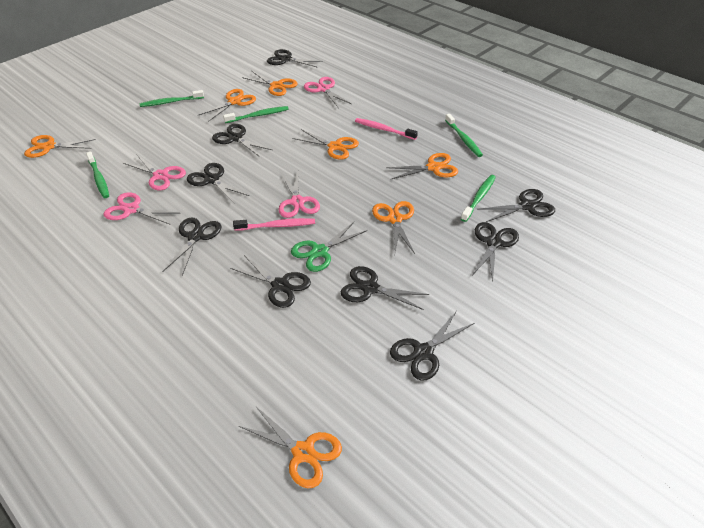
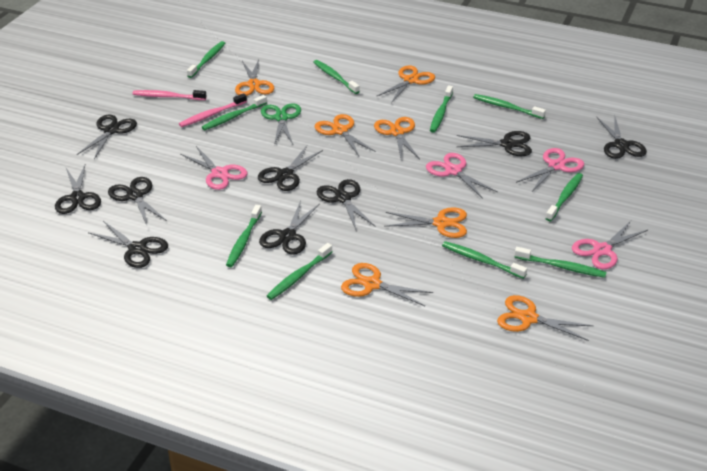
green toothbrush: [86,152,109,198] [140,90,204,107] [223,106,289,123] [445,114,483,157] [461,175,496,222] = 5 -> [187,41,225,78] [202,95,267,130] [226,205,262,267] [267,243,333,300] [313,60,360,94] [430,85,453,133] [442,241,527,279] [473,94,546,119] [514,247,606,278] [545,173,583,221] = 10

